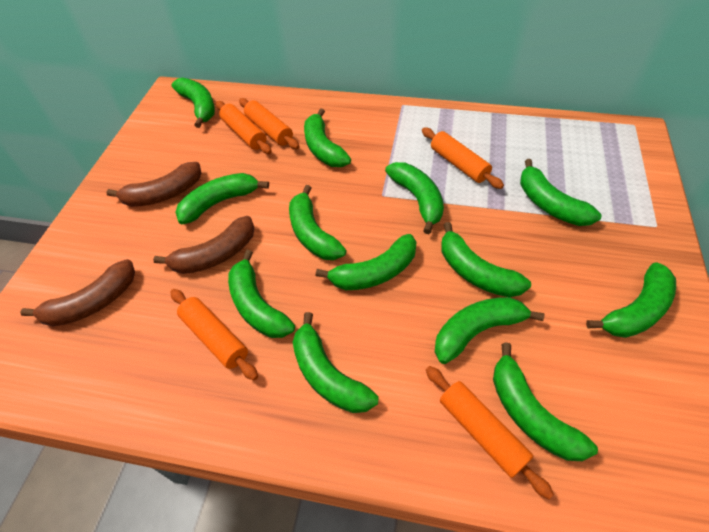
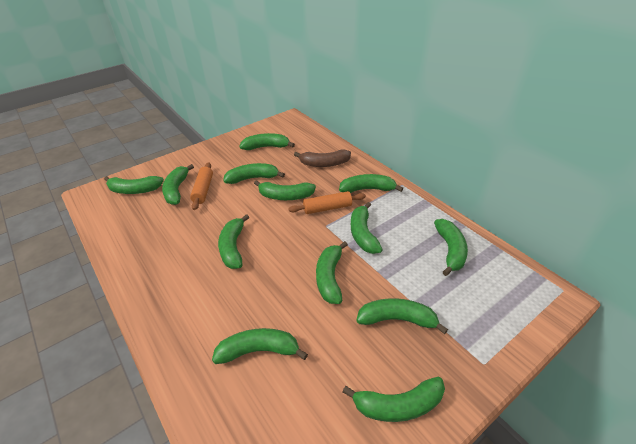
brown banana: [20,259,135,327] [106,162,201,207] [153,216,255,274] = 3 -> [294,150,351,167] = 1
orange rolling pin: [170,289,258,380] [216,101,272,154] [239,98,300,149] [422,127,504,189] [426,366,554,499] = 5 -> [190,162,213,210] [288,191,366,214] = 2

